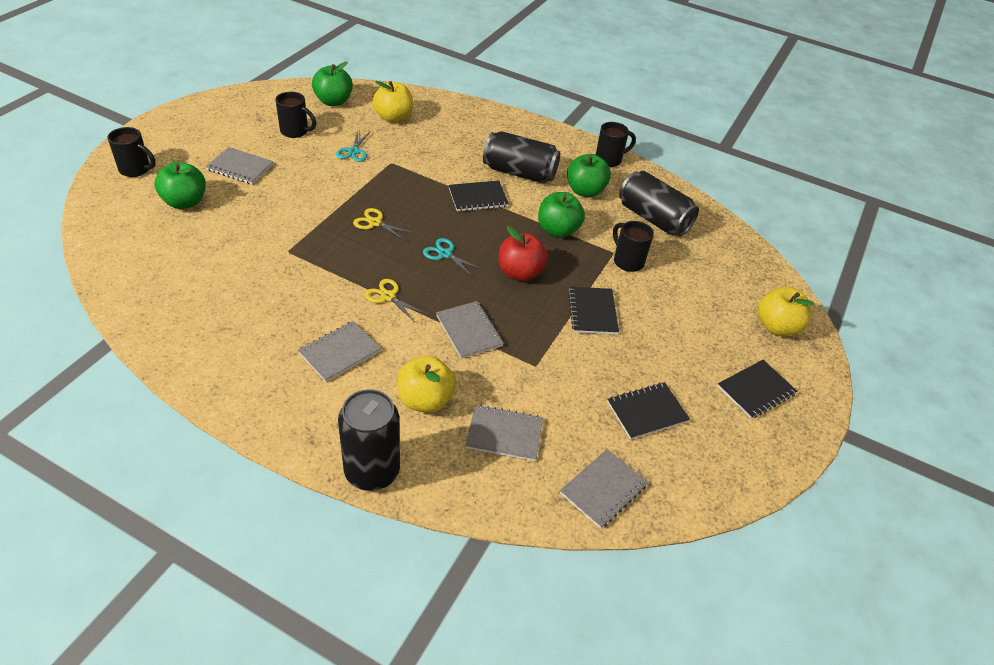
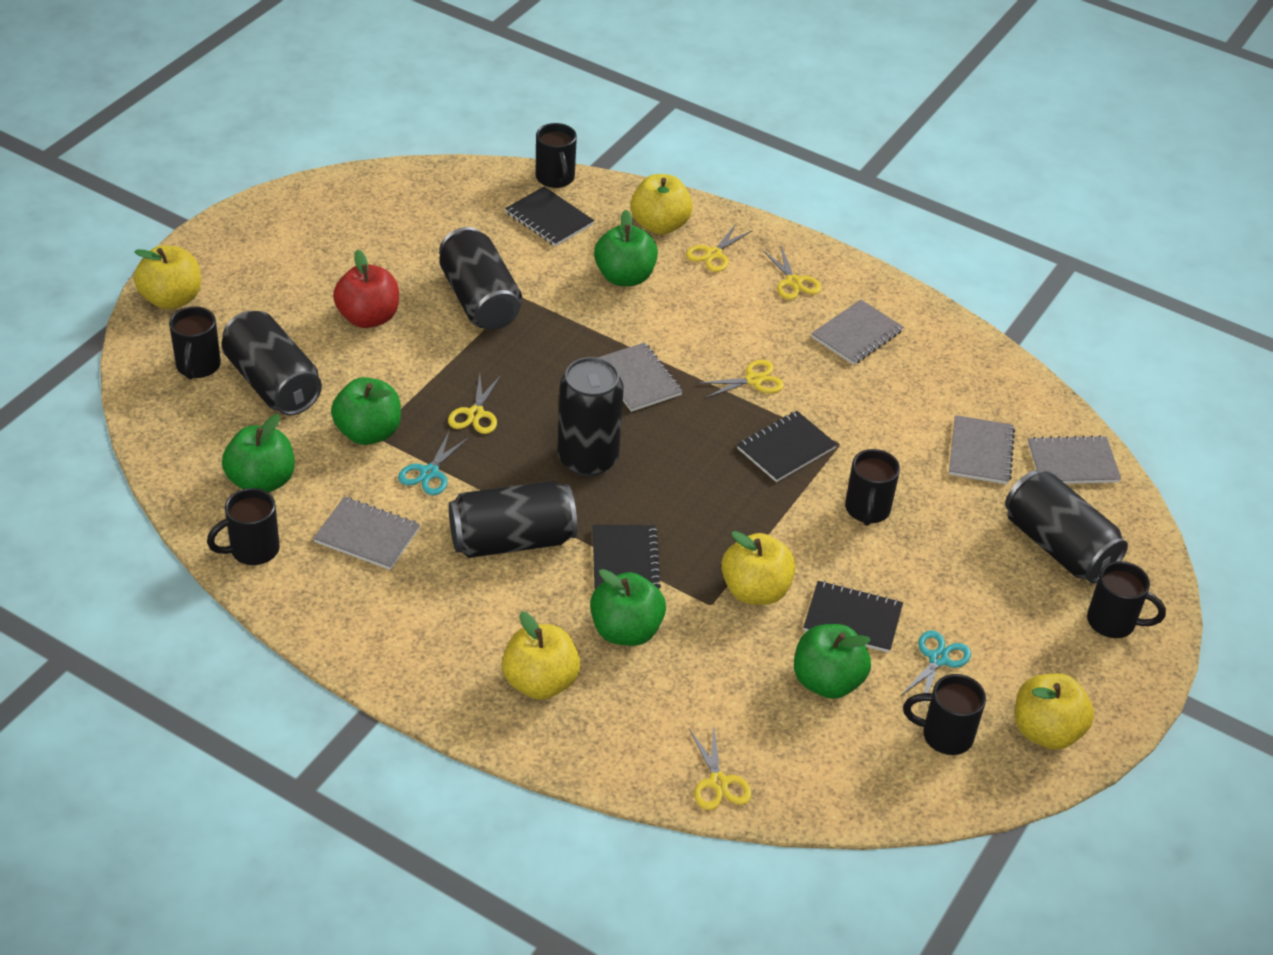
black can: [338,389,400,491] [483,131,560,184] [619,171,699,237] = 3 -> [221,311,322,415] [439,227,522,330] [449,481,577,558] [557,357,624,476] [1005,470,1128,584] = 5
black mug: [107,127,155,177] [275,92,316,138] [596,122,636,167] [613,221,654,272] = 4 -> [169,306,221,379] [207,488,280,565] [536,123,577,188] [845,449,900,526] [903,674,986,755] [1087,561,1166,638] = 6
green apple: [155,162,206,209] [312,61,353,106] [538,192,585,238] [567,154,611,197] = 4 -> [222,414,295,493] [331,377,401,445] [590,569,666,646] [594,210,658,286] [794,624,871,699] = 5
yellow apple: [373,81,413,123] [397,356,456,413] [757,287,814,336] = 3 -> [134,245,201,309] [502,611,580,700] [631,174,693,235] [721,531,796,605] [1015,674,1094,750] = 5
yellow scissors: [353,208,413,241] [364,279,426,322] = 2 -> [448,374,501,434] [686,224,753,272] [689,726,752,810] [697,360,784,399] [762,246,821,300] = 5

